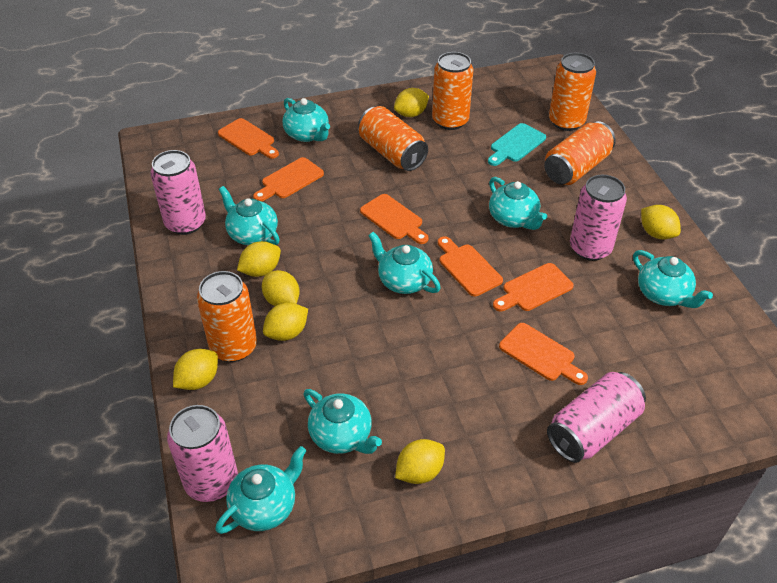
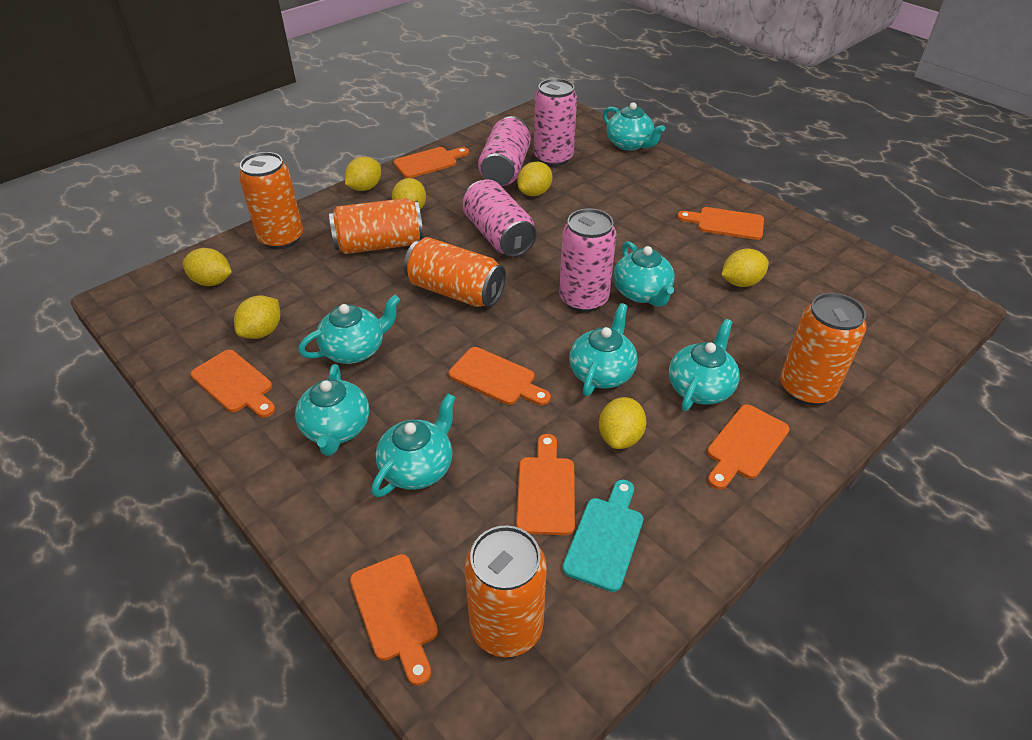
orange cutting board: [218,118,279,159] [253,157,324,202] [360,194,429,244] [438,236,503,297] [493,263,574,312] [499,323,588,385] = 6 -> [191,350,275,418] [350,554,438,686] [394,147,469,178] [449,347,551,405] [516,434,575,535] [677,207,764,240] [707,404,790,489] = 7

